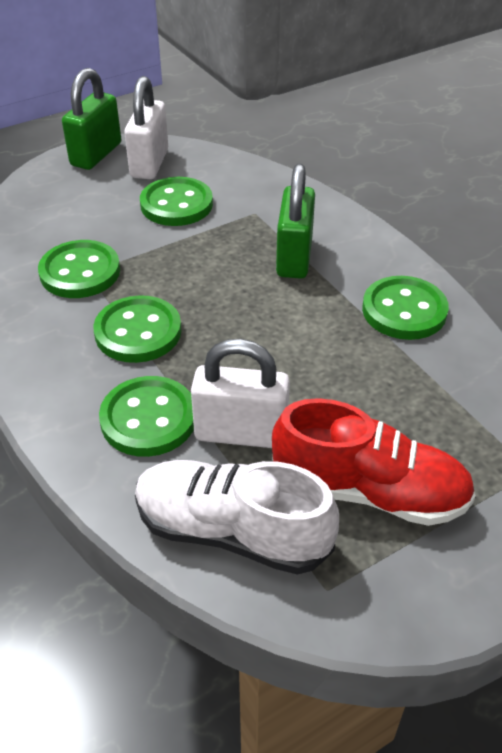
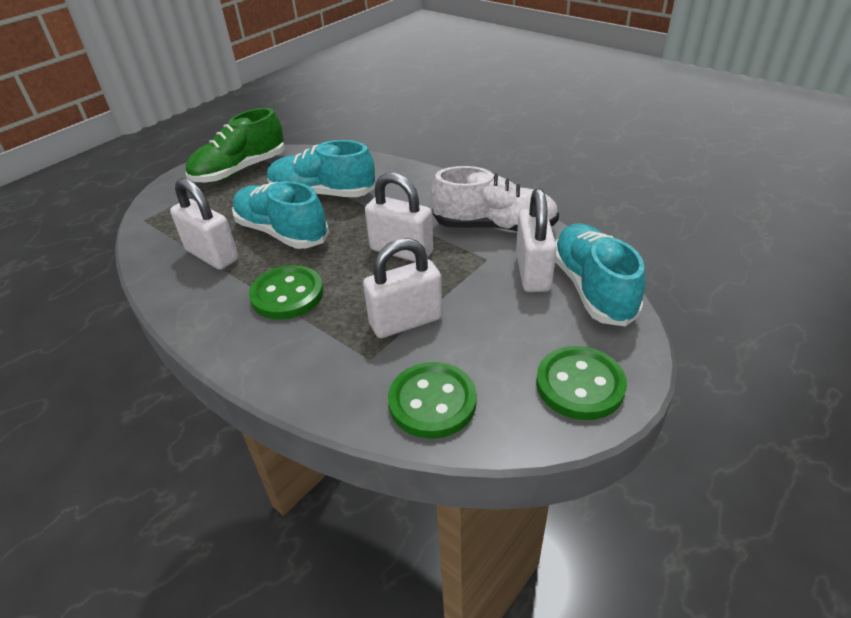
green button: [38,240,120,298] [93,295,181,363] [99,376,194,457] [140,177,213,226] [362,276,449,340] = 5 -> [249,265,323,320] [388,362,477,439] [536,346,627,420] = 3
green padlock: [62,68,121,170] [276,164,315,279] = 2 -> none = 0
green shoe: none = 0 -> [186,108,285,183] = 1
red shoe: [272,398,476,526] = 1 -> none = 0
turquoise shoe: none = 0 -> [232,181,329,249] [267,140,375,197] [555,223,646,326] = 3
white padlock: [124,76,168,179] [191,339,290,448] = 2 -> [170,178,238,270] [363,238,443,338] [365,173,433,262] [516,188,557,292] = 4

